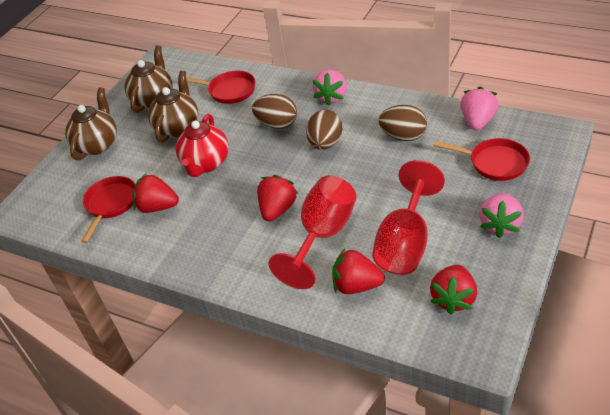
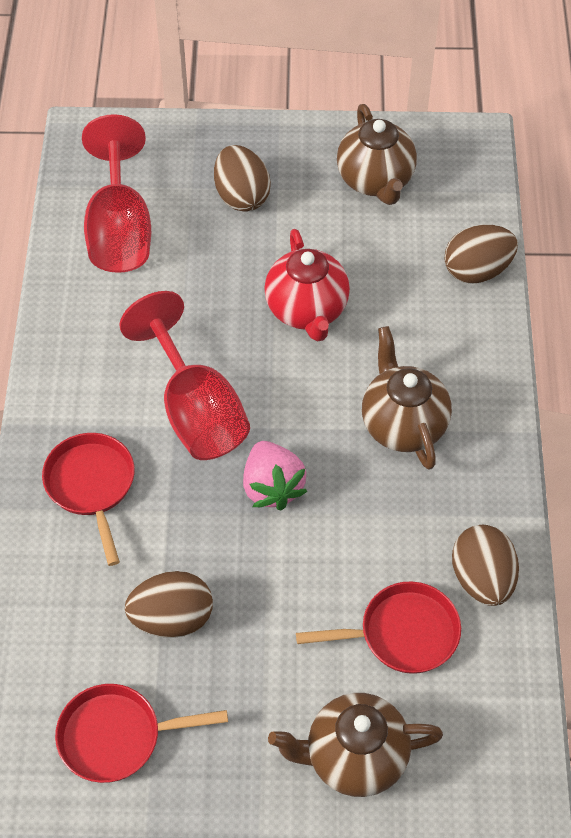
brown egg: [252,94,297,129] [306,110,342,150] [379,105,427,141] = 3 -> [125,571,213,638] [214,145,271,212] [445,224,518,284] [452,525,519,606] = 4
pink strawberry: [313,69,347,106] [460,86,499,130] [479,193,524,238] = 3 -> [243,441,308,511] = 1
red strawberry: [133,173,179,213] [257,175,298,221] [332,248,385,294] [430,265,477,315] = 4 -> none = 0

